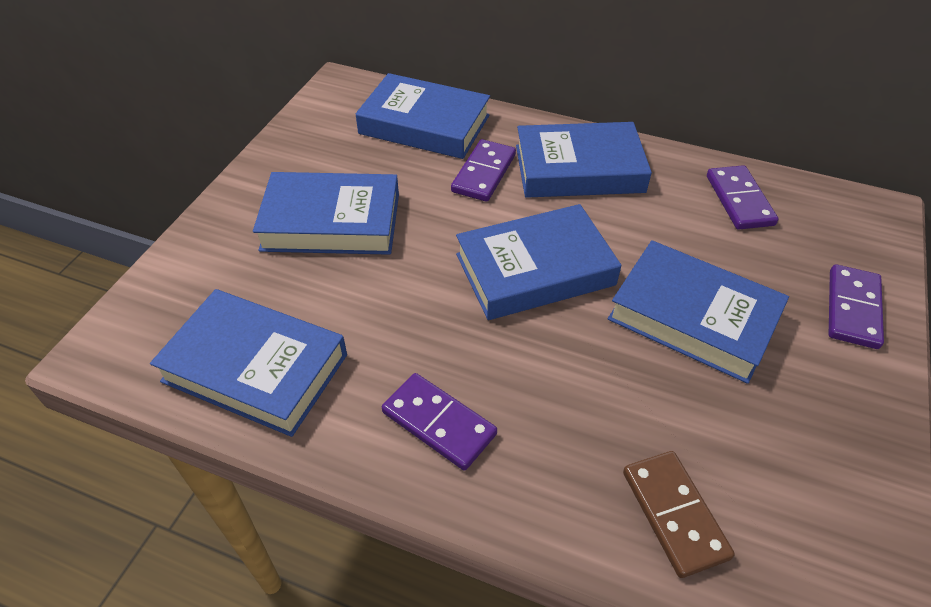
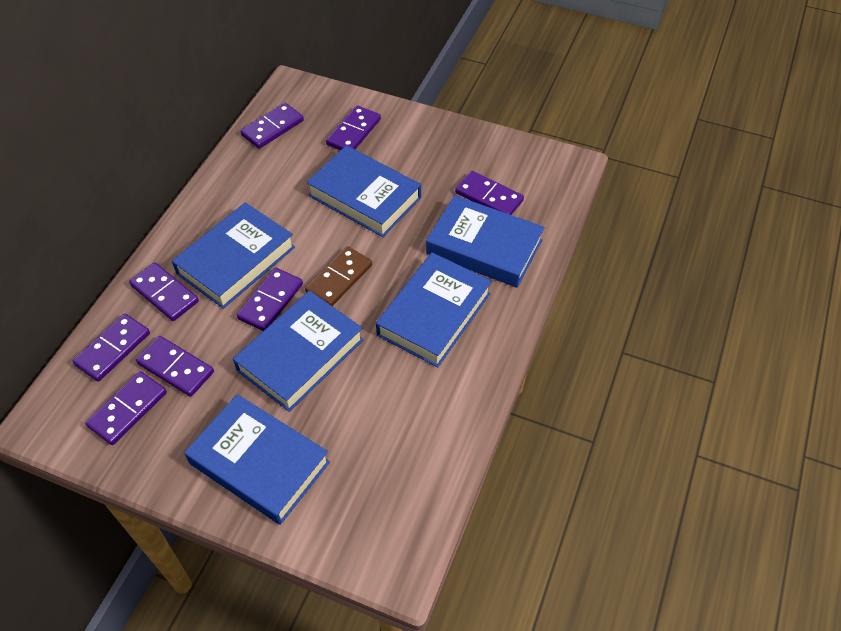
purple domino: [382,373,497,470] [451,139,516,202] [707,165,778,230] [829,264,884,349] = 4 -> [73,314,150,382] [86,371,167,445] [129,262,199,321] [136,336,214,397] [237,268,303,331] [240,103,304,149] [326,106,381,151] [455,171,524,215] = 8

